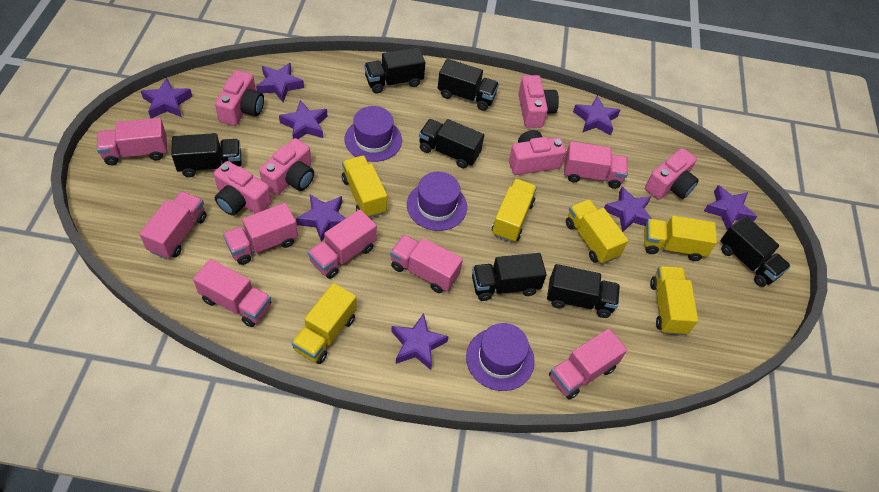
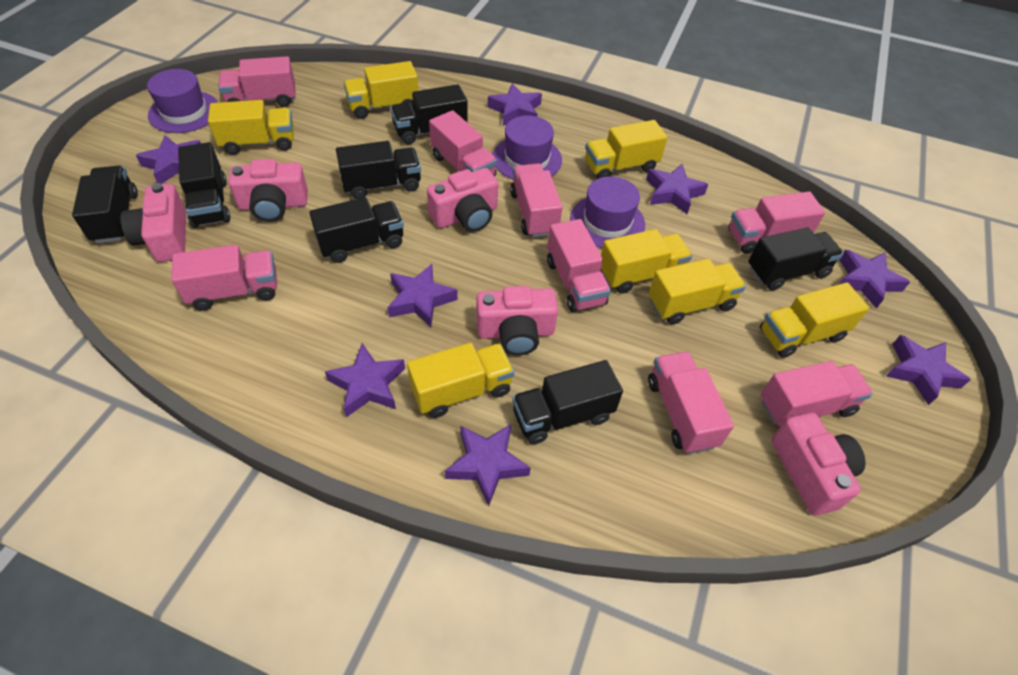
pink camera: [214,161,272,216] [215,70,264,126] [259,138,314,196] [509,130,566,175] [518,75,559,128] [645,148,699,200] = 6 -> [121,183,186,262] [228,159,308,222] [427,168,498,232] [476,286,558,355] [771,413,866,515] = 5
yellow truck: [292,283,357,364] [342,156,387,218] [492,179,537,242] [566,199,628,264] [644,216,717,261] [650,266,698,335] = 6 -> [208,100,294,155] [344,61,419,119] [407,343,514,418] [585,120,668,179] [601,229,692,294] [648,259,746,325] [760,283,869,358] = 7

